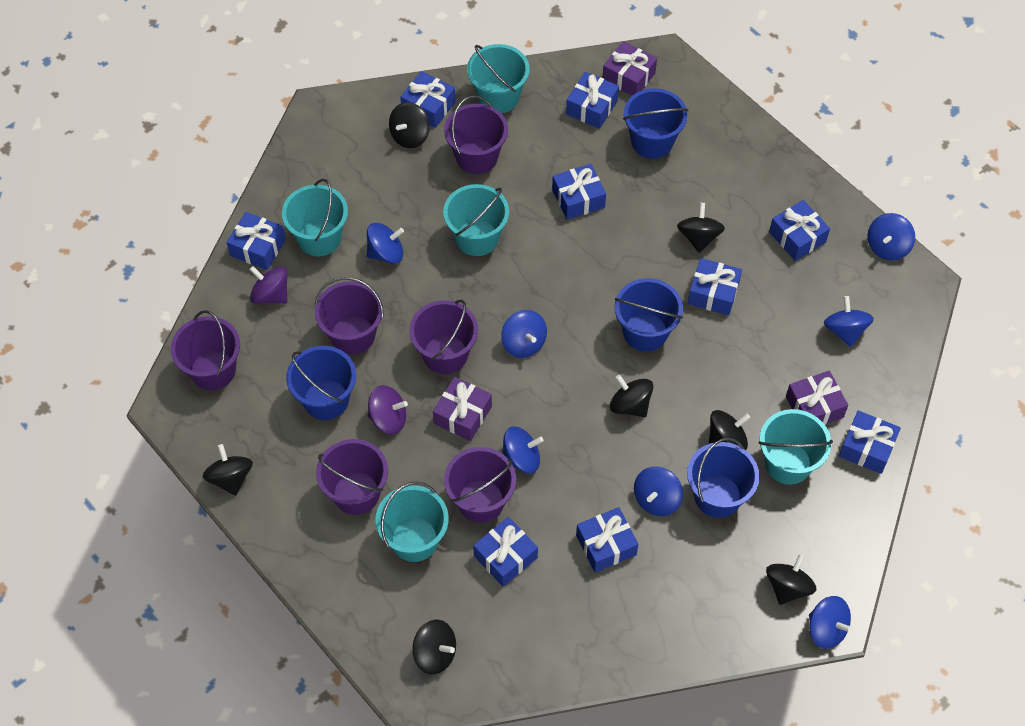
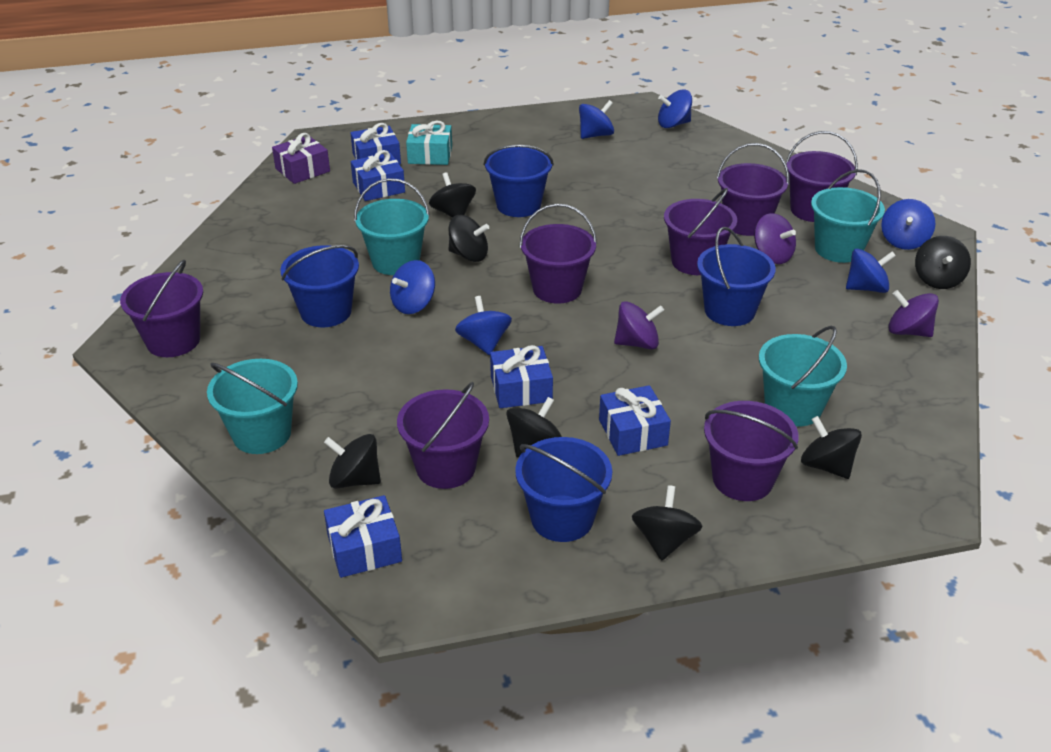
blue gift: [227,212,286,270] [400,71,456,128] [473,517,538,587] [552,164,606,220] [566,72,619,129] [576,507,638,572] [688,258,742,315] [769,200,830,261] [839,410,901,474] = 9 -> [324,495,402,578] [350,123,401,165] [351,150,405,201] [490,345,553,408] [599,385,671,456] = 5
blue spinning top: [367,223,404,264] [501,310,547,358] [502,426,544,474] [634,466,683,516] [809,596,852,649] [824,296,874,347] [868,213,915,260] = 7 -> [390,260,435,314] [455,296,512,355] [579,100,614,139] [658,90,692,128] [846,249,896,293] [881,199,935,250] = 6
purple bucket: [171,310,240,390] [314,277,384,355] [316,439,388,515] [409,300,478,374] [444,95,508,174] [444,447,516,523] = 6 -> [120,260,203,357] [397,382,489,489] [519,204,597,303] [664,188,737,275] [704,401,799,501] [717,143,789,236] [786,131,858,222] = 7
purple gift: [433,377,492,441] [603,41,657,96] [786,371,848,425] = 3 -> [272,133,330,184] = 1
purple spinning top: [249,266,288,304] [368,385,408,435] = 2 -> [614,301,664,350] [754,213,796,264] [888,290,939,337] = 3
turquoise bucket: [282,179,348,256] [375,481,449,562] [443,184,509,256] [467,44,530,113] [758,409,833,485] = 5 -> [207,359,298,454] [354,178,430,275] [759,326,847,427] [811,169,885,263] = 4
turquoise gift: none = 0 -> [406,120,452,165] = 1

